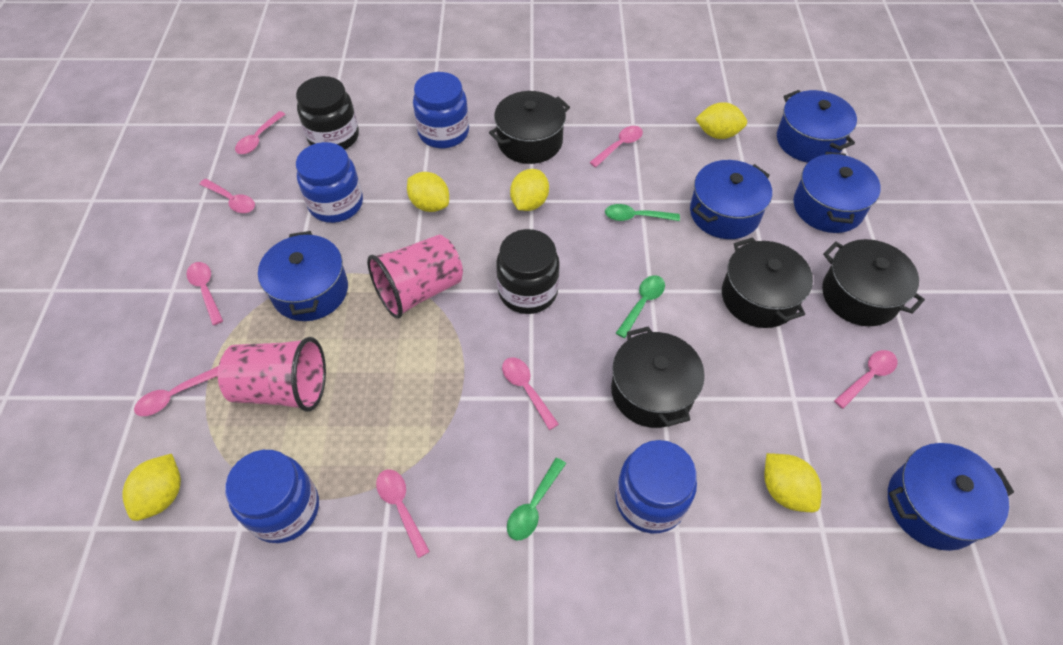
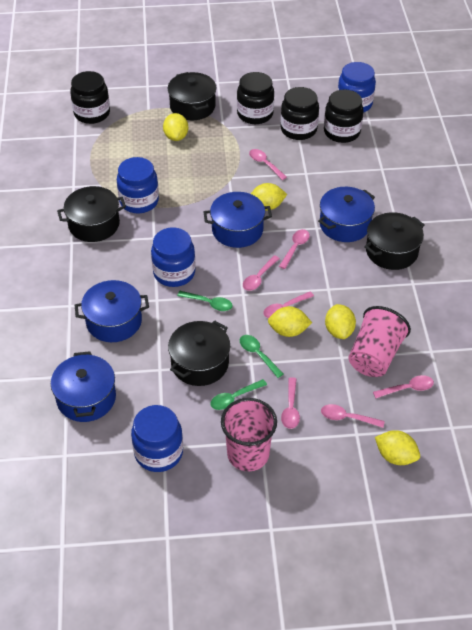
black jar: [296,76,359,150] [496,229,560,314] = 2 -> [70,71,110,124] [237,72,274,124] [280,87,319,140] [324,90,364,143] = 4
blue pot: [258,231,348,321] [690,160,772,239] [777,90,857,163] [794,152,881,233] [888,443,1014,551] = 5 -> [51,351,116,422] [75,280,149,342] [204,192,272,248] [318,187,375,242] = 4
pink spoon: [134,366,218,416] [186,262,223,325] [199,179,255,213] [235,111,286,154] [376,469,430,558] [502,357,559,430] [589,126,643,167] [834,350,898,409] = 8 -> [243,255,280,291] [249,149,287,180] [263,291,314,318] [279,229,310,269] [281,377,300,429] [321,404,385,428] [373,375,434,398] = 7

